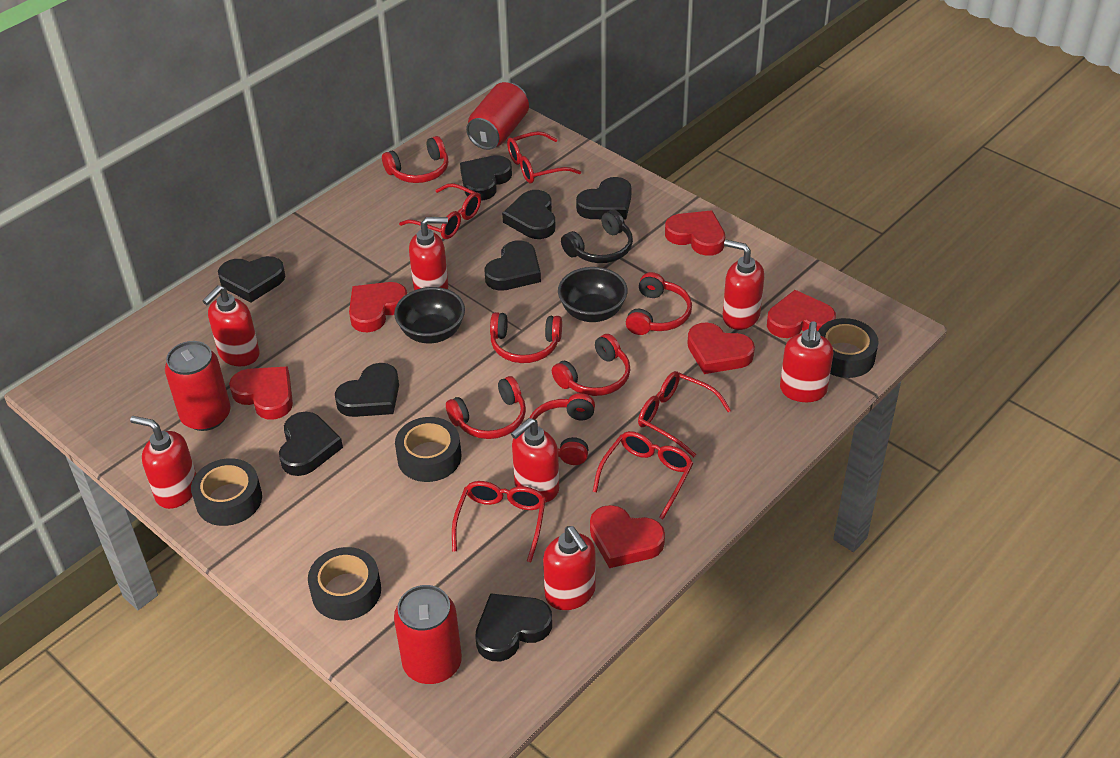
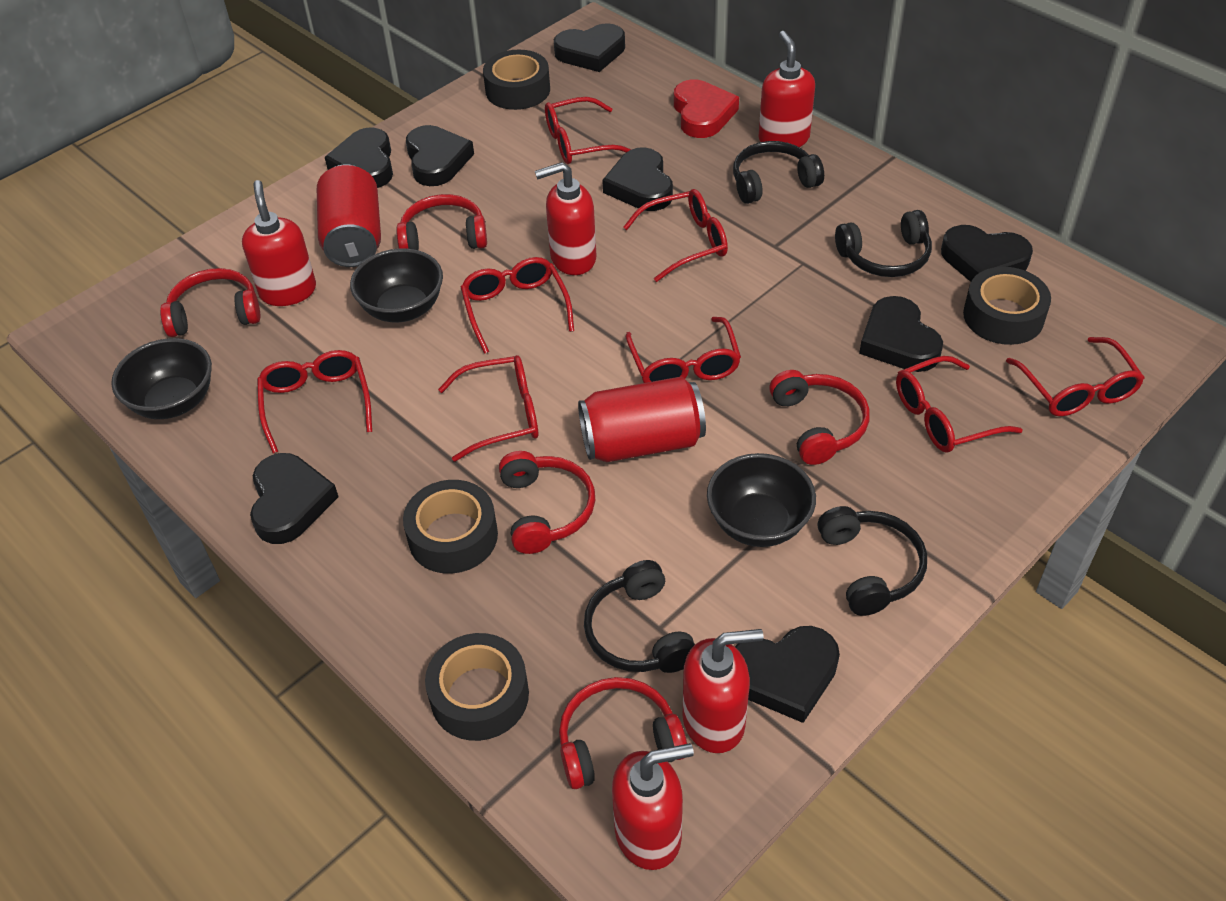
black bowl: [394,287,465,343] [558,267,628,322] = 2 -> [111,338,212,419] [350,248,443,322] [707,453,816,547] = 3
black headphones: [561,210,633,263] = 1 -> [584,560,695,673] [733,141,824,204] [818,506,927,616] [835,210,932,277] = 4
red can: [165,341,231,431] [394,585,462,684] [466,82,529,150] = 3 -> [317,164,381,267] [578,376,706,462] = 2
red glasses: [399,183,481,239] [452,481,546,562] [507,131,581,184] [593,431,693,519] [638,371,731,457] = 5 -> [257,350,372,453] [438,355,538,462] [461,257,574,354] [545,97,631,164] [623,189,728,282] [626,317,741,383] [896,356,1023,453] [1006,337,1145,416] = 8
red headphones: [382,136,448,183] [446,376,526,439] [490,312,562,363] [529,393,595,465] [552,334,630,396] [626,272,692,335] = 6 -> [160,268,260,337] [396,194,487,250] [499,451,595,554] [559,677,687,789] [769,370,870,465] = 5
red heart: [229,366,293,420] [349,282,407,332] [590,505,665,568] [665,210,725,256] [687,322,755,374] [767,290,836,338] = 6 -> [674,79,739,138] = 1
red soap dispenser: [130,416,196,509] [203,285,260,366] [409,217,448,290] [511,418,559,502] [543,526,596,610] [723,240,764,330] [780,321,834,402] = 7 -> [242,180,316,306] [535,162,596,275] [612,743,694,870] [683,629,763,753] [759,31,815,147] = 5

